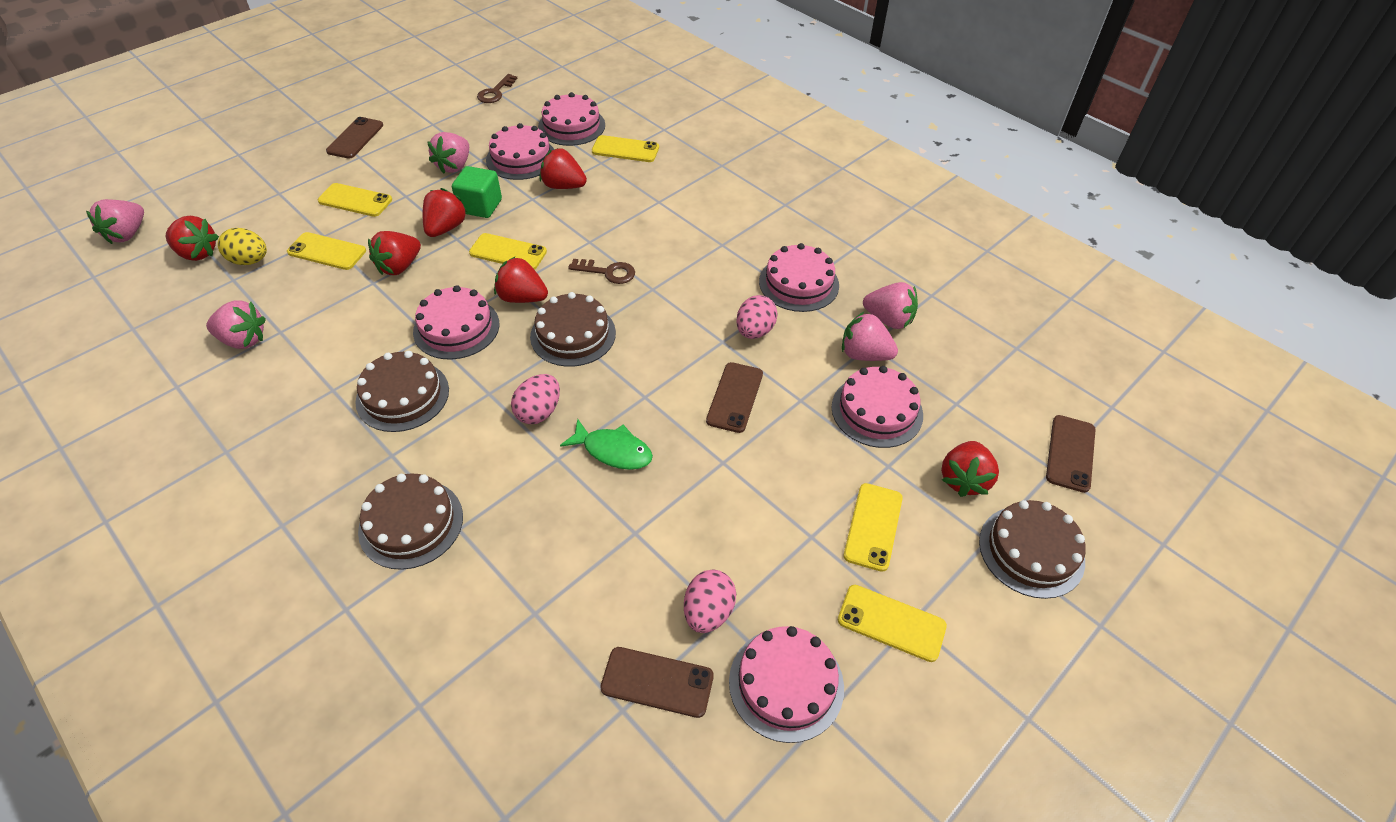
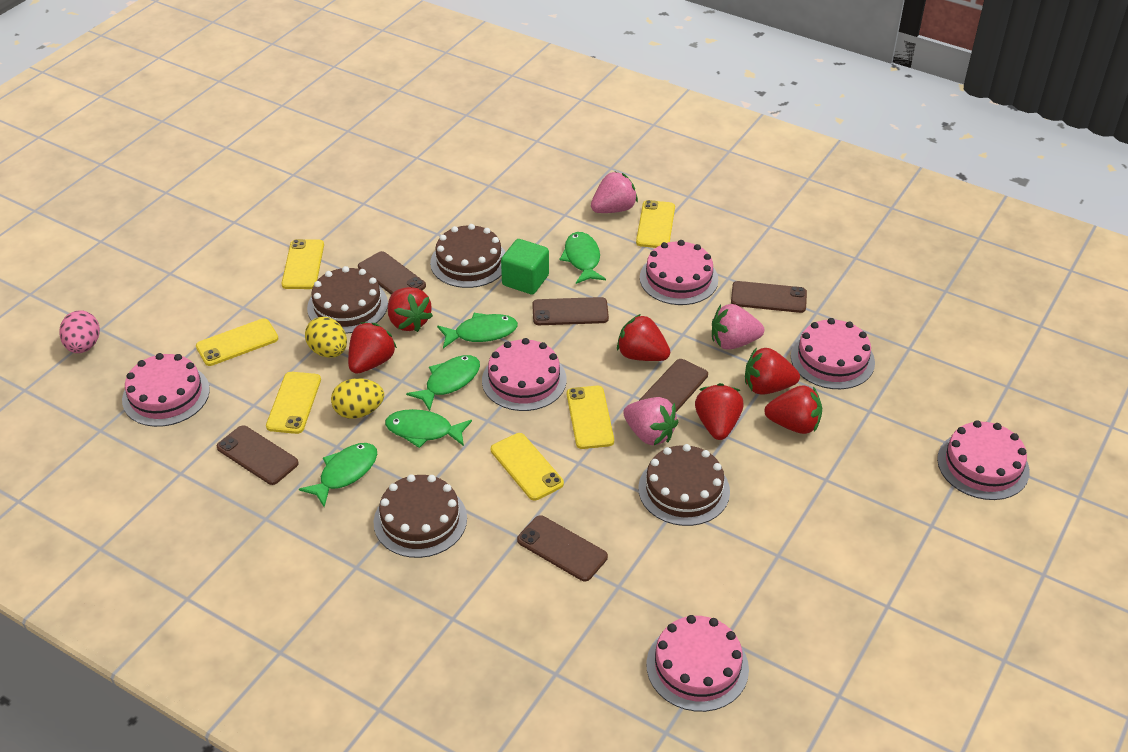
brown key: [477,74,518,103] [568,259,635,284] = 2 -> none = 0
brown phone: [326,117,383,159] [600,647,714,718] [706,362,763,433] [1046,415,1096,493] = 4 -> [217,425,299,485] [358,251,426,295] [517,515,608,581] [532,297,609,325] [639,359,708,412] [731,281,807,313] = 6
green fish: [560,419,653,470] = 1 -> [299,443,377,507] [385,409,472,448] [406,355,480,411] [437,313,518,348] [559,232,606,284] = 5
pink egg: [511,374,560,424] [684,570,736,633] [736,295,778,339] = 3 -> [59,310,100,353] = 1
pink strawberry: [86,199,144,244] [206,300,266,349] [427,132,469,173] [842,312,898,361] [863,282,918,329] = 5 -> [591,171,638,213] [623,397,678,445] [712,304,764,350] = 3
yellow egg: [218,228,267,265] = 1 -> [305,317,347,358] [331,378,384,419] = 2

